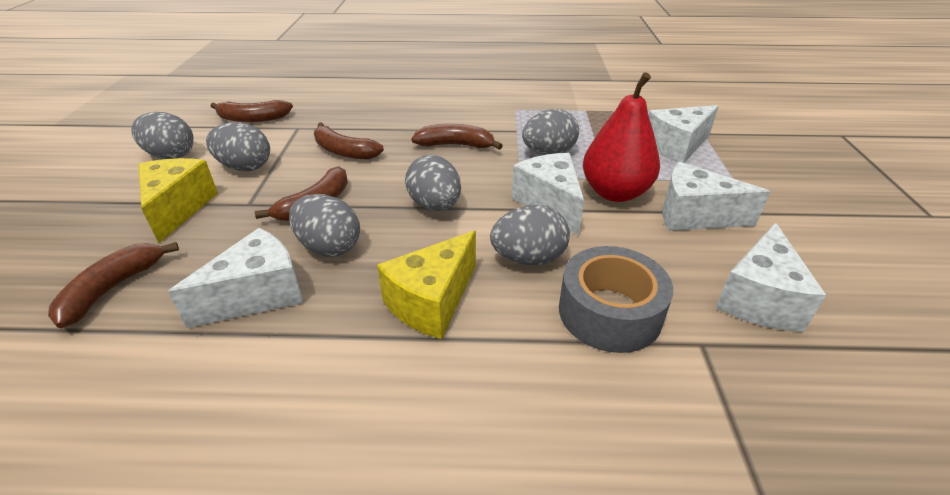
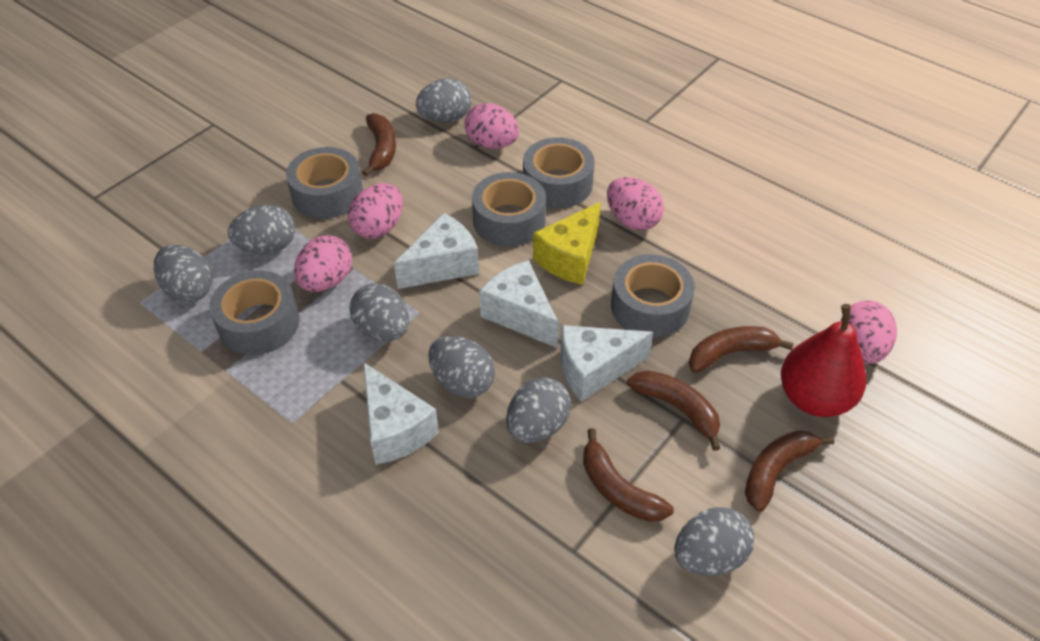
grey egg: [131,112,194,159] [206,122,270,171] [289,194,360,257] [405,155,461,211] [490,205,570,265] [522,109,579,155] = 6 -> [154,245,213,302] [228,205,295,254] [350,283,409,341] [416,78,472,123] [428,336,495,398] [506,377,571,443] [674,507,755,576] = 7
grey tape: [559,246,673,353] = 1 -> [209,270,300,355] [286,147,363,219] [472,172,546,247] [523,137,595,208] [611,254,695,338] = 5
pink egg: none = 0 -> [294,235,352,292] [348,183,403,239] [464,103,519,149] [607,177,664,231] [841,300,897,364] = 5
white cheese: [168,228,303,328] [512,153,585,236] [649,105,719,163] [662,162,770,231] [715,223,826,332] = 5 -> [363,362,439,465] [394,213,479,289] [479,260,559,348] [561,325,653,402] = 4
yellow cheese: [138,158,218,243] [377,231,476,339] = 2 -> [533,202,601,285] = 1

